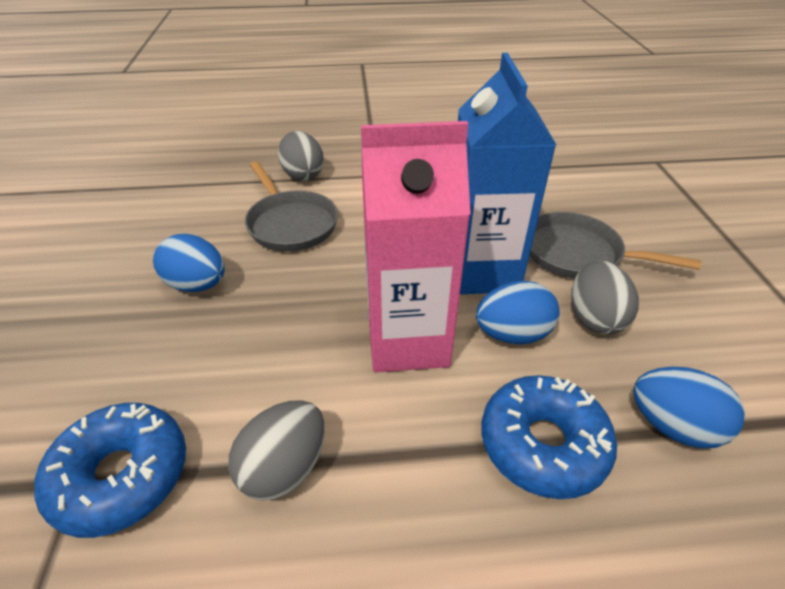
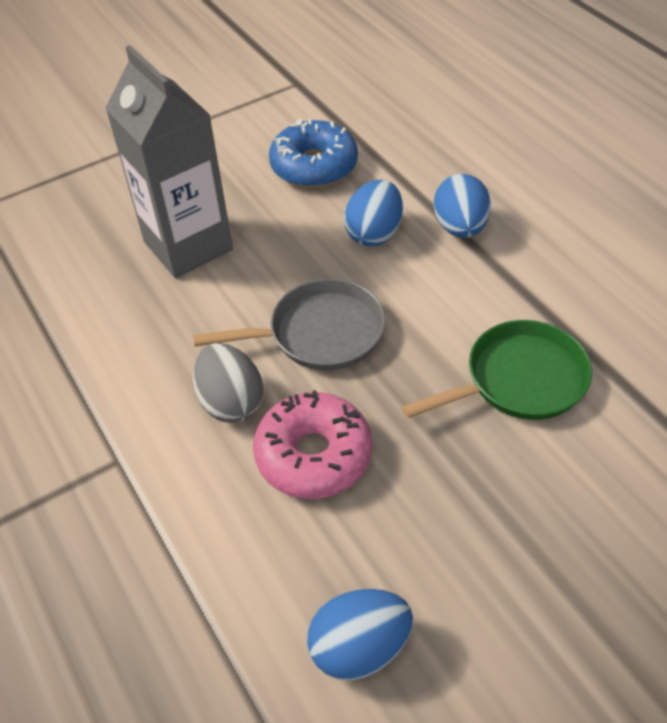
blue carton: [458,53,556,294] = 1 -> none = 0
blue donut: [34,403,186,538] [481,375,617,499] = 2 -> [269,119,358,188] = 1
green pan: none = 0 -> [402,320,592,420] = 1
grey carton: none = 0 -> [105,45,233,278] = 1
grey egg: [228,400,325,501] [278,131,324,181] [571,260,639,335] = 3 -> [193,343,263,423] = 1
grey pan: [245,161,338,252] [529,212,701,279] = 2 -> [193,279,385,370] = 1
pink carton: [361,121,471,372] = 1 -> none = 0
pink donut: none = 0 -> [253,390,372,499] = 1

